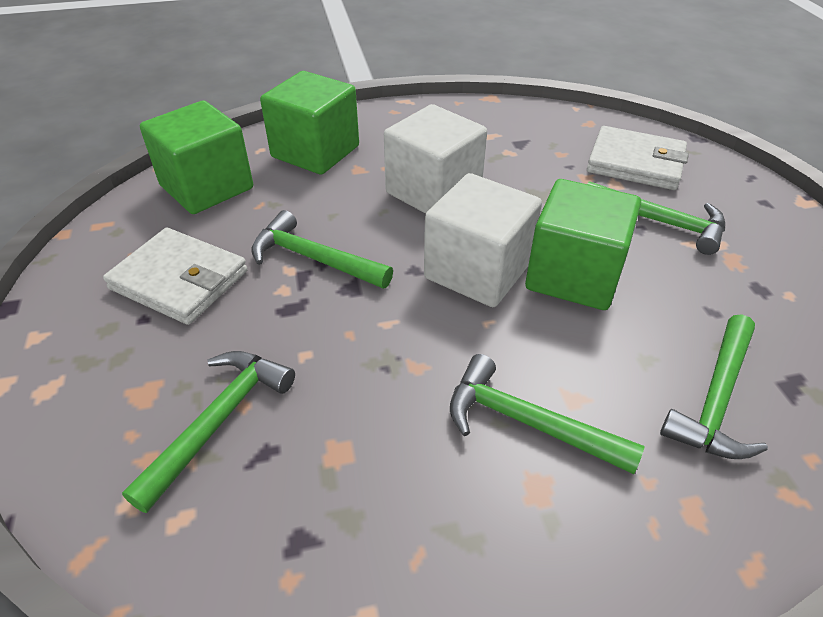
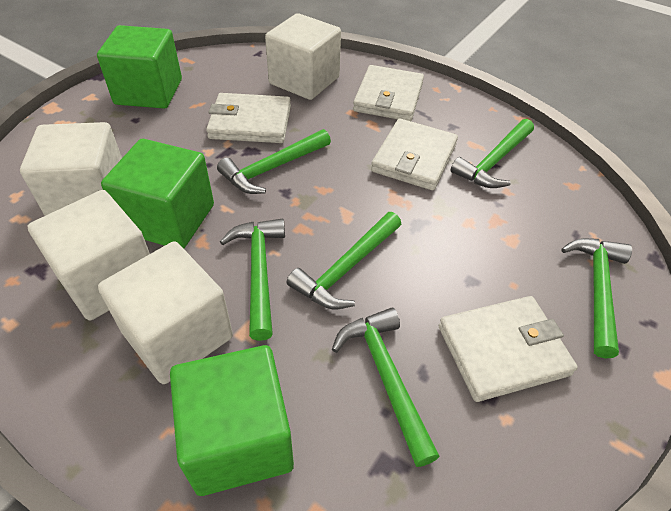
green hammer: [122,351,295,513] [251,210,393,289] [450,354,645,474] [588,181,725,255] [660,314,768,459] = 5 -> [217,129,331,194] [220,218,285,341] [287,212,401,309] [332,308,440,467] [451,119,534,188] [562,238,632,359] = 6
white cube: [384,104,487,214] [424,173,542,307] = 2 -> [20,122,122,216] [27,190,150,320] [98,241,233,384] [265,13,341,100] = 4
white wallet: [103,228,248,325] [587,126,689,190] = 2 -> [206,93,291,143] [353,65,424,121] [371,118,458,190] [439,296,578,402] = 4

